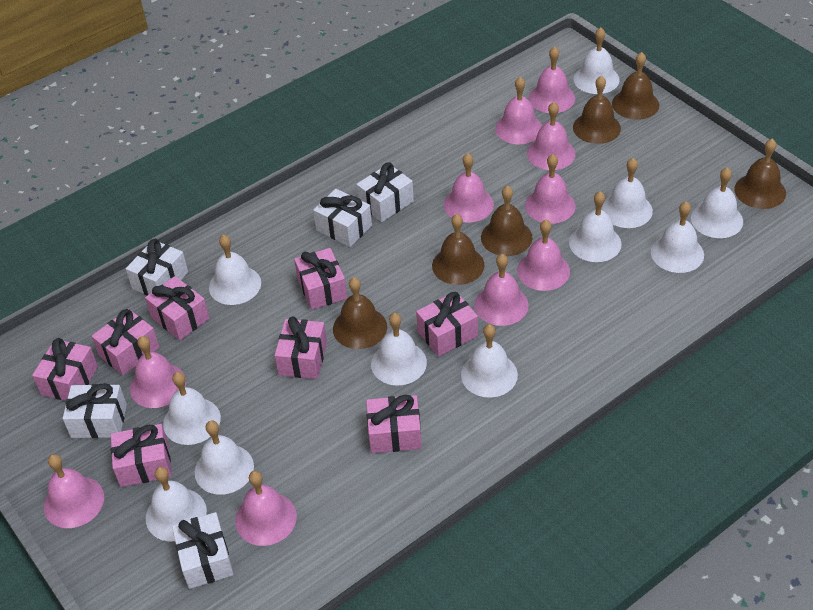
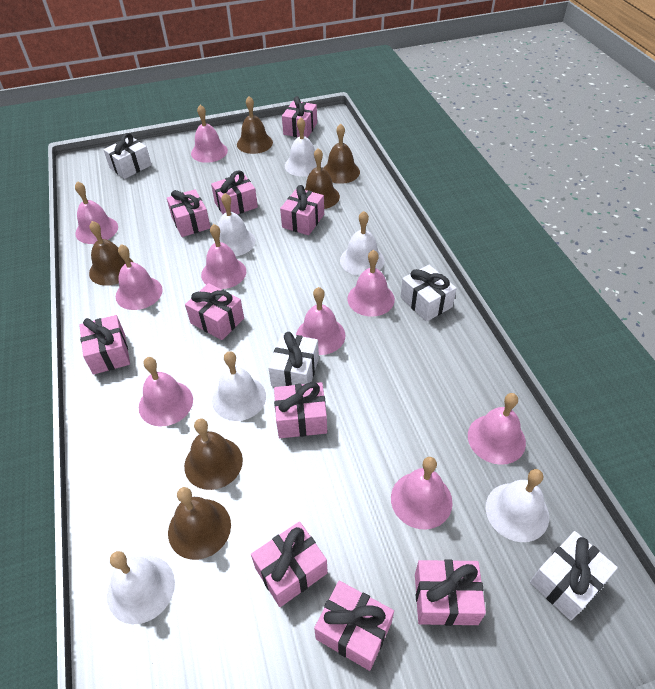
pink bell: [44,454,104,528] [130,336,186,408] [235,471,297,546] [444,153,494,223] [474,254,529,326] [495,77,542,144] [517,219,570,291] [525,154,576,224] [527,102,576,170] [529,46,575,113] = 10 -> [75,181,118,244] [116,244,163,310] [139,357,193,427] [191,105,228,163] [201,224,246,289] [296,287,346,355] [347,250,395,317] [391,457,453,529] [468,393,526,465] = 9
pink gift: [32,338,98,401] [91,309,160,375] [111,424,171,487] [145,276,209,340] [274,316,327,379] [294,248,347,310] [366,395,422,453] [416,291,478,356] = 8 -> [79,315,130,375] [167,189,210,237] [185,283,244,340] [211,170,258,215] [251,521,328,607] [274,382,327,438] [280,185,324,235] [282,96,317,138] [314,581,394,671] [415,560,486,626] = 10
white bell: [146,467,207,541] [163,372,221,445] [195,420,254,495] [209,234,261,305] [371,313,427,386] [461,324,518,398] [569,191,622,262] [574,28,620,94] [601,158,653,228] [651,201,704,273] [691,167,743,238] = 11 -> [107,551,175,624] [212,193,255,256] [212,351,266,421] [285,117,322,177] [340,211,385,276] [486,469,549,542] = 6
white gift: [63,383,127,438] [126,239,188,296] [172,512,234,589] [313,189,372,247] [356,163,414,222] = 5 -> [103,133,152,179] [268,332,319,387] [400,265,457,322] [530,531,618,620] = 4

